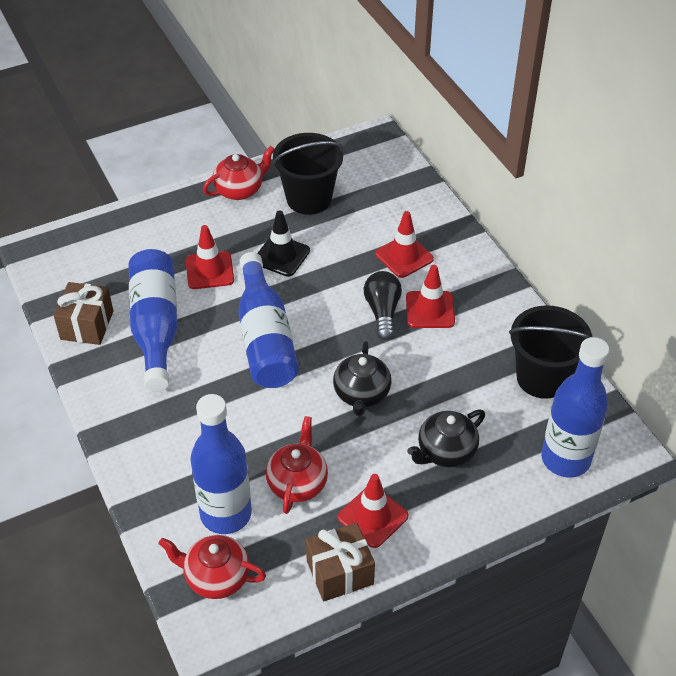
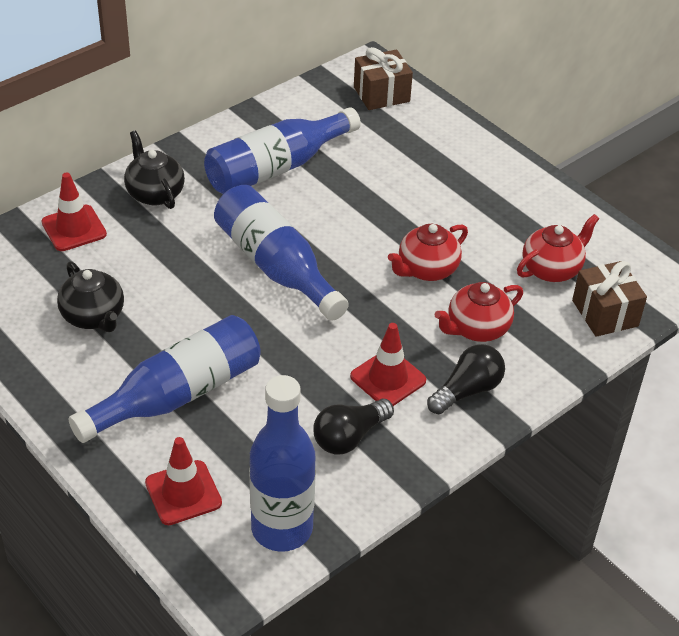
black bucket: [272,133,344,215] [509,305,592,399] = 2 -> none = 0
black light bulb: [364,271,402,340] = 1 -> [313,399,394,455] [427,344,505,414] = 2
black traffic cone: [258,210,310,277] = 1 -> none = 0
red traffic cone: [186,225,234,289] [338,474,408,548] [375,211,434,278] [406,265,455,328] = 4 -> [42,172,107,251] [145,437,222,525] [350,323,426,406] = 3

